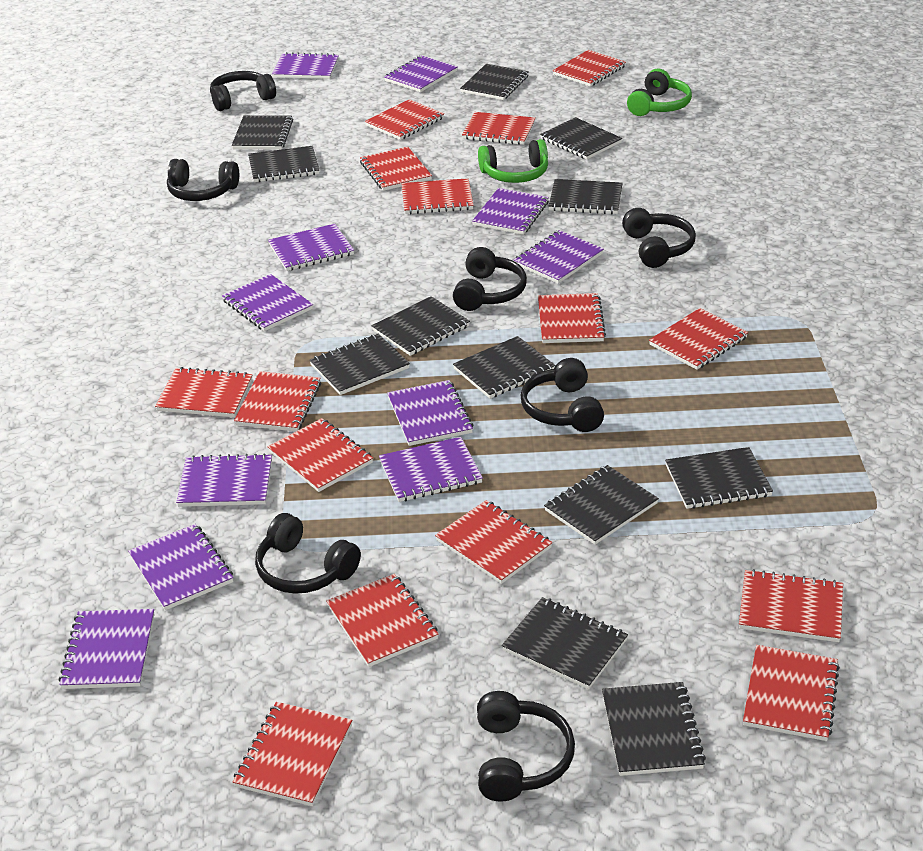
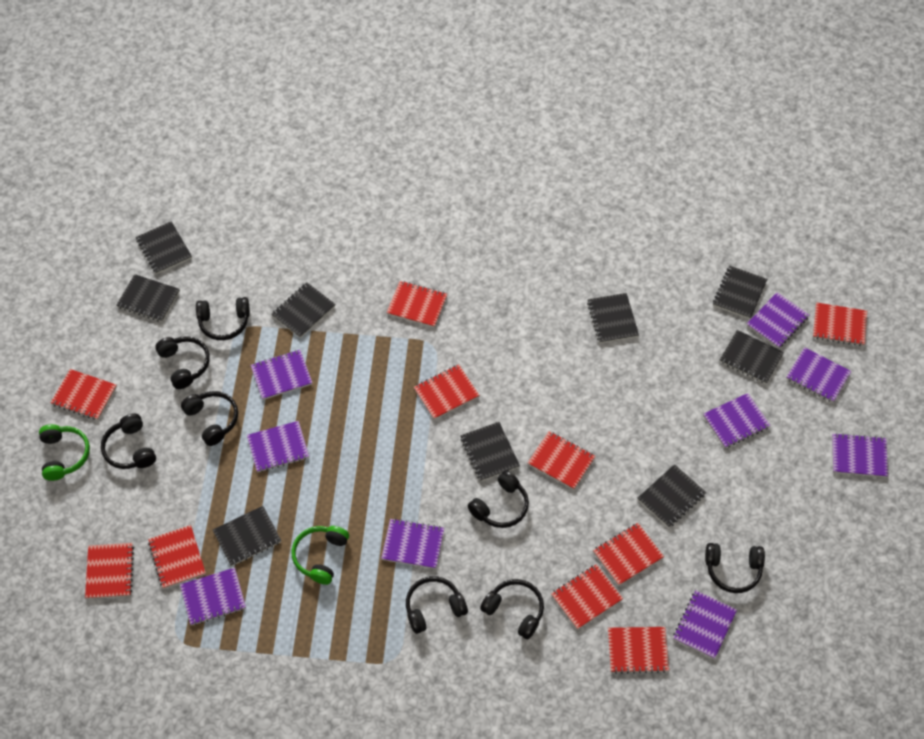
black headphones: [167,159,239,201] [210,71,276,111] [255,513,361,594] [453,247,527,311] [477,691,575,802] [521,358,604,432] [622,208,696,268] = 7 -> [101,413,156,469] [155,336,210,389] [181,391,238,446] [196,297,250,340] [406,576,468,634] [468,470,529,528] [480,579,544,639] [705,543,765,593] = 8
black notebook: [232,115,293,150] [248,146,319,182] [309,334,410,395] [372,296,470,356] [453,336,555,399] [460,64,529,100] [502,597,628,689] [540,117,622,160] [544,465,659,545] [549,179,622,214] [602,682,706,776] [665,447,773,509] = 12 -> [116,274,180,322] [136,221,192,274] [213,506,281,566] [271,282,336,338] [460,422,520,481] [587,293,639,343] [638,464,706,528] [713,266,767,319] [720,330,784,384] = 9
purple notebook: [59,609,155,689] [128,524,233,610] [176,453,272,507] [222,274,313,331] [268,224,354,271] [272,52,339,79] [379,437,483,502] [384,55,458,92] [387,380,473,446] [472,188,549,235] [514,230,604,284] = 11 -> [180,568,246,625] [247,421,309,472] [251,350,312,400] [381,519,444,569] [673,590,737,659] [703,393,771,448] [747,292,809,348] [786,347,852,403] [832,433,888,478] = 9
red notebook: [155,367,253,417] [233,702,352,806] [234,371,321,431] [268,418,373,492] [326,574,439,667] [360,147,432,191] [365,99,444,140] [401,178,474,214] [435,500,553,584] [462,112,536,145] [538,293,606,343] [553,50,626,87] [649,308,748,370] [739,569,843,642] [743,645,840,741] = 15 -> [50,369,117,420] [85,543,134,599] [148,525,206,589] [386,281,447,328] [414,364,480,420] [528,431,595,490] [551,564,623,630] [593,523,664,586] [608,627,669,674] [813,302,867,346] = 10

